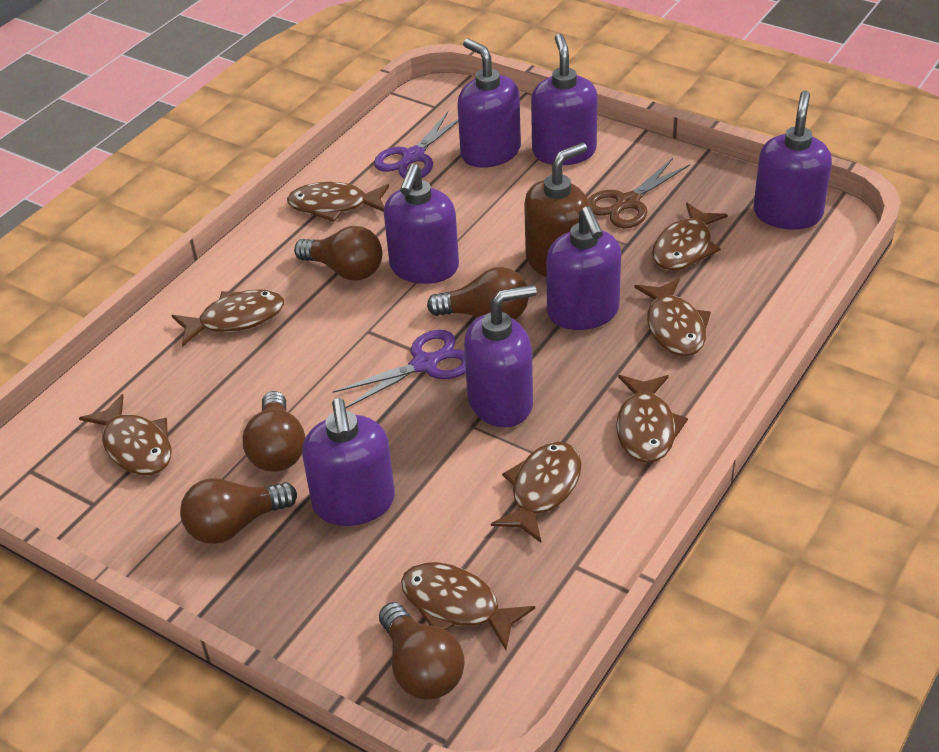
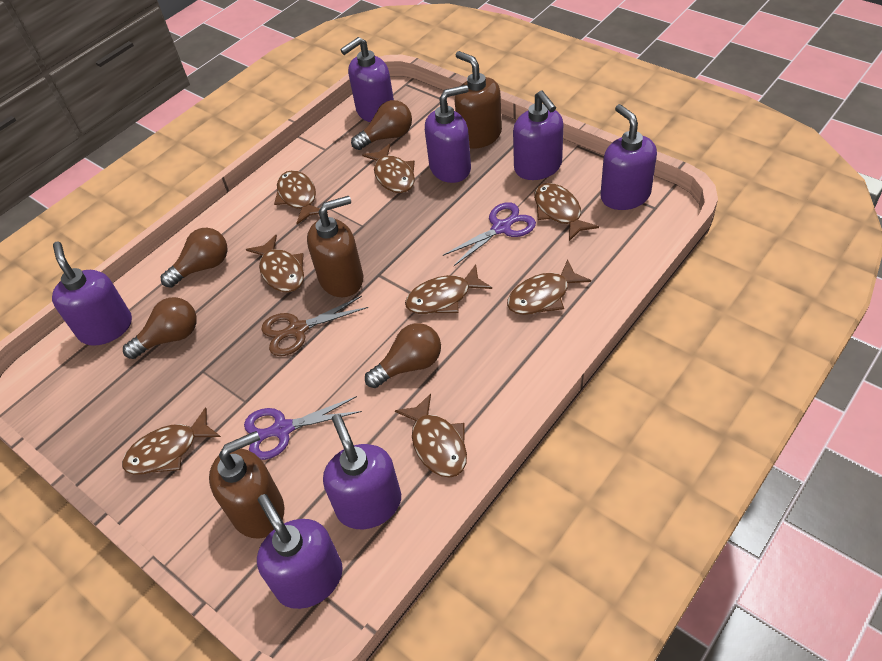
brown light bulb: [180,478,297,544] [242,391,305,472] [294,226,382,280] [379,602,465,699] [427,267,529,320] = 5 -> [123,297,197,359] [161,228,227,288] [351,100,412,150] [365,323,441,388] = 4
brown soap dispenser: [524,142,590,277] = 1 -> [209,431,284,539] [307,196,363,297] [455,51,502,149] = 3

